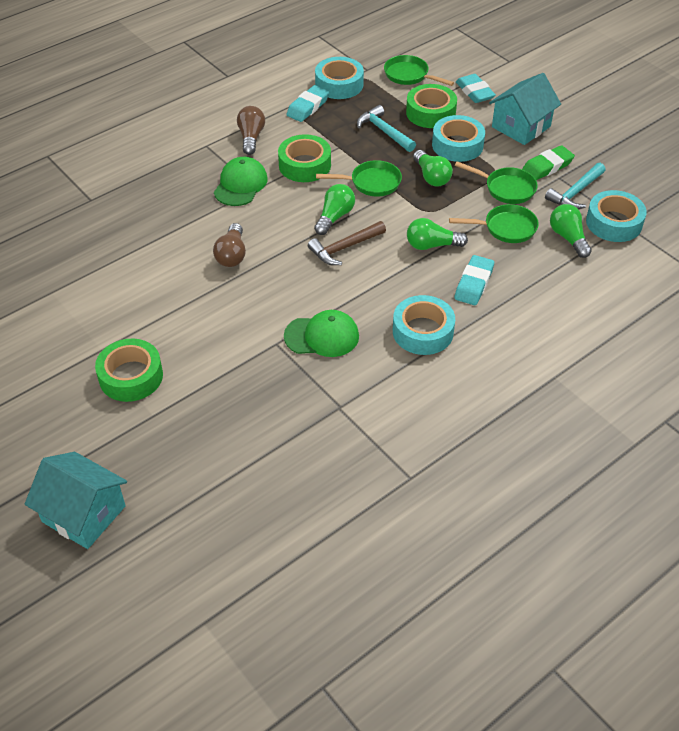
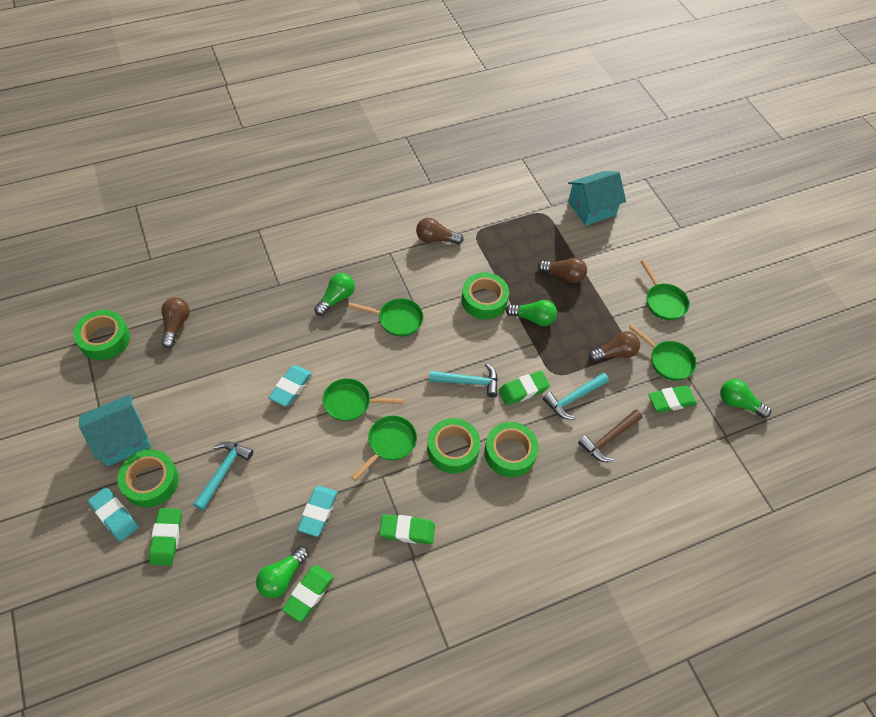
brown light bulb: [213,223,246,267] [237,106,265,155] = 2 -> [161,297,190,348] [416,218,464,244] [537,258,587,283] [589,331,640,362] = 4
green cap: [214,157,268,206] [284,310,359,357] = 2 -> none = 0
green eraser: [522,145,575,180] = 1 -> [149,508,182,566] [282,565,334,622] [379,514,435,544] [498,371,550,405] [648,385,697,413] = 5
green pan: [316,160,402,197] [384,55,454,86] [449,204,539,243] [455,161,538,204] = 4 -> [322,378,404,421] [348,298,423,337] [351,416,417,481] [629,325,696,381] [640,260,689,320] = 5
green tape: [95,339,163,402] [278,134,331,182] [406,84,457,128] = 3 -> [74,310,130,360] [118,449,179,508] [427,418,480,473] [462,272,509,320] [484,422,539,477] = 5
turquoise hammer: [357,105,416,152] [545,163,606,209] = 2 -> [193,441,253,511] [429,363,498,398] [543,373,609,420] = 3
turquoise tape: [315,57,364,99] [393,295,455,355] [432,115,485,162] [586,190,647,242] = 4 -> none = 0

